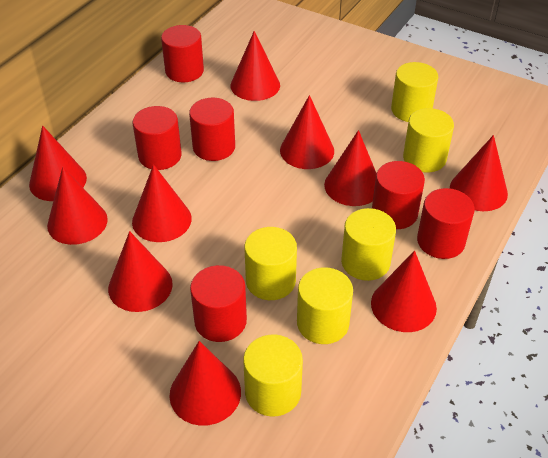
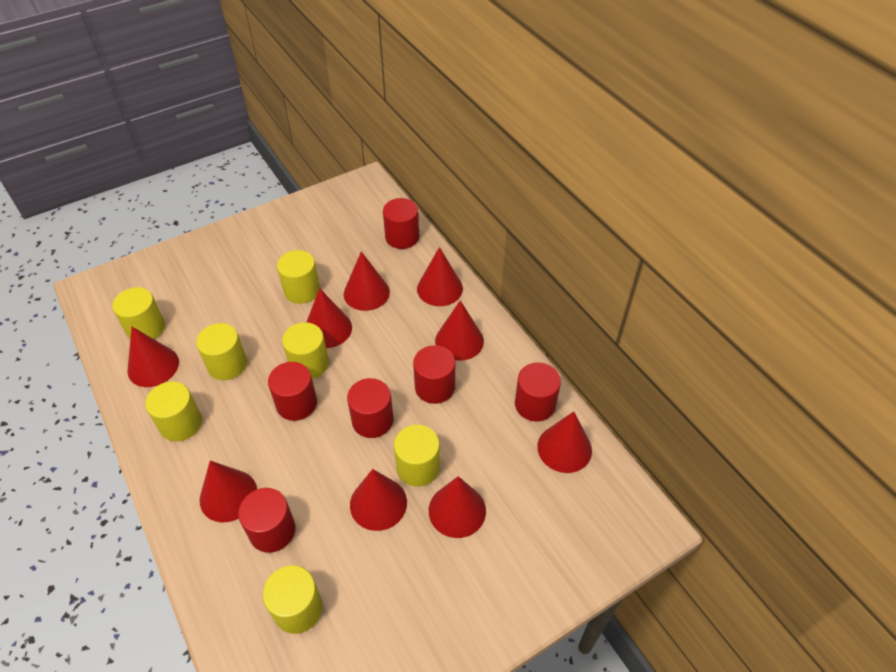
red cone: [29,125,87,201] [47,167,108,245] [108,231,173,312] [132,164,192,242] [169,341,241,426] [231,31,280,101] [280,95,334,169] [324,130,377,206] [371,251,437,332] [450,135,508,211] = 10 -> [128,327,179,387] [200,461,257,523] [306,288,352,348] [344,251,390,311] [350,469,407,531] [417,247,463,306] [429,476,486,538] [435,300,484,361] [538,411,592,473] = 9
yellow cylinder: [243,334,303,417] [244,227,297,300] [297,267,353,344] [341,208,396,281] [391,62,438,122] [403,108,454,173] = 6 -> [112,287,165,339] [145,382,202,442] [196,323,247,380] [263,565,323,634] [277,250,320,304] [282,322,329,379] [394,425,440,487] = 7

